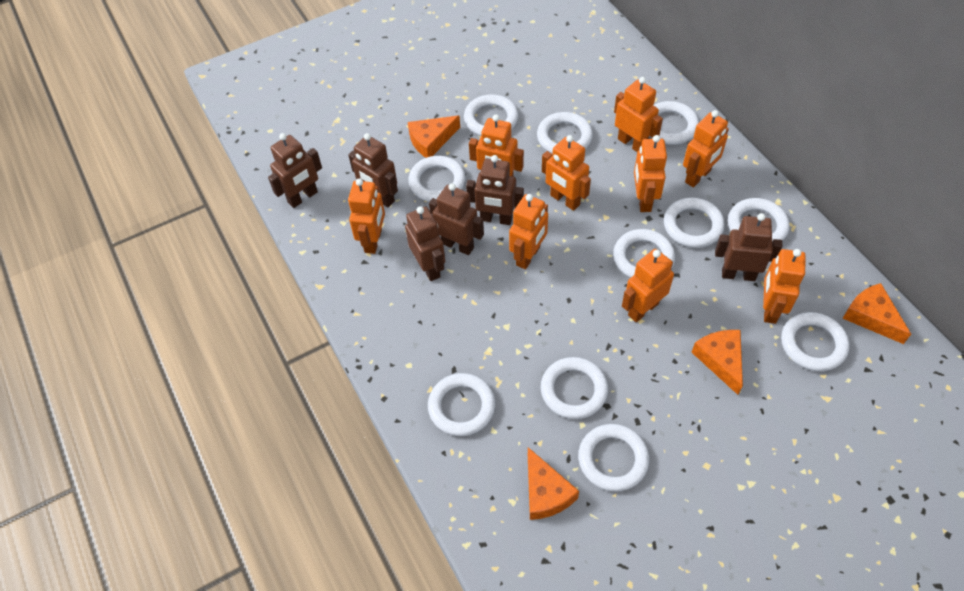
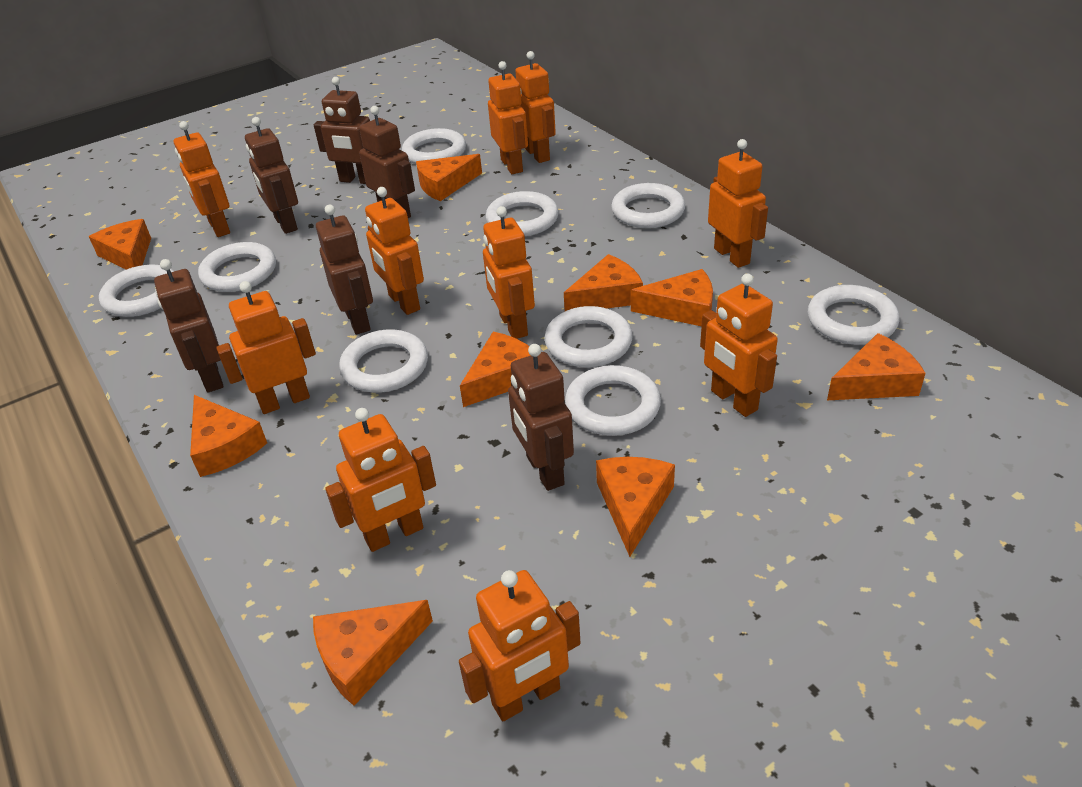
orange cheese: [408,115,460,158] [528,447,579,520] [691,330,743,395] [842,283,911,344] = 4 -> [89,219,151,270] [190,395,267,477] [313,600,433,706] [416,154,482,201] [460,332,531,407] [564,254,643,311] [596,457,675,557] [631,269,713,326] [827,333,926,400] = 9
orange robot: [348,178,385,254] [469,114,524,177] [509,194,548,269] [542,135,591,211] [614,77,663,152] [622,249,674,322] [634,135,667,212] [683,110,729,188] [763,249,805,324] = 9 -> [174,121,230,237] [216,281,316,414] [325,408,436,552] [365,187,424,315] [459,570,581,721] [483,206,535,339] [488,61,528,174] [516,51,556,163] [700,274,778,417] [708,139,768,268] = 10
white ring: [408,156,465,202] [428,373,495,436] [464,94,518,136] [537,112,593,153] [541,357,608,419] [578,424,649,491] [613,229,675,278] [650,101,699,145] [664,198,725,248] [728,198,789,242] [781,312,849,371] = 11 -> [99,264,174,317] [198,242,276,292] [339,329,428,393] [402,128,466,164] [486,191,558,236] [544,306,633,367] [565,365,661,436] [611,183,685,228] [808,285,900,345] = 9

